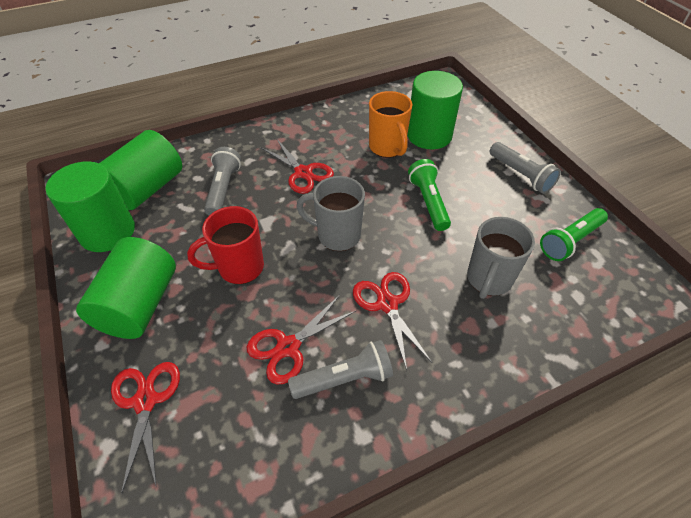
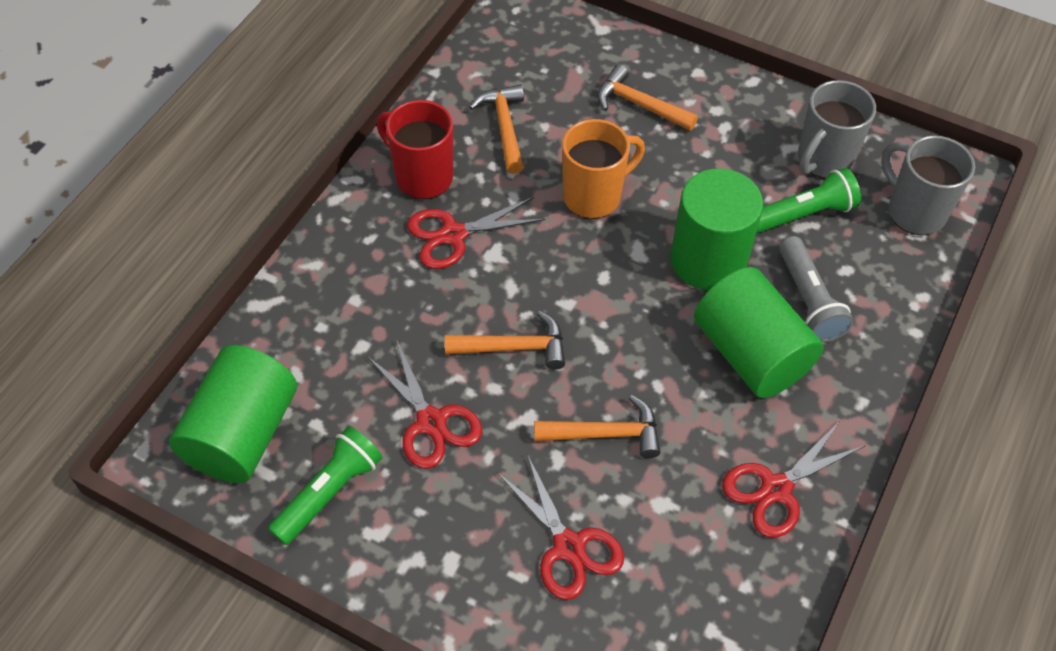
green cylinder: [45,161,135,252] [76,237,176,339] [99,130,182,210] [407,71,463,149] = 4 -> [169,345,297,483] [670,168,763,291] [694,267,824,398] = 3
grey flashlight: [204,147,241,215] [288,340,393,399] [489,142,561,194] = 3 -> [779,236,854,343] = 1
orange hammer: none = 0 -> [445,311,565,370] [469,84,524,174] [534,395,661,458] [597,64,698,131] = 4

